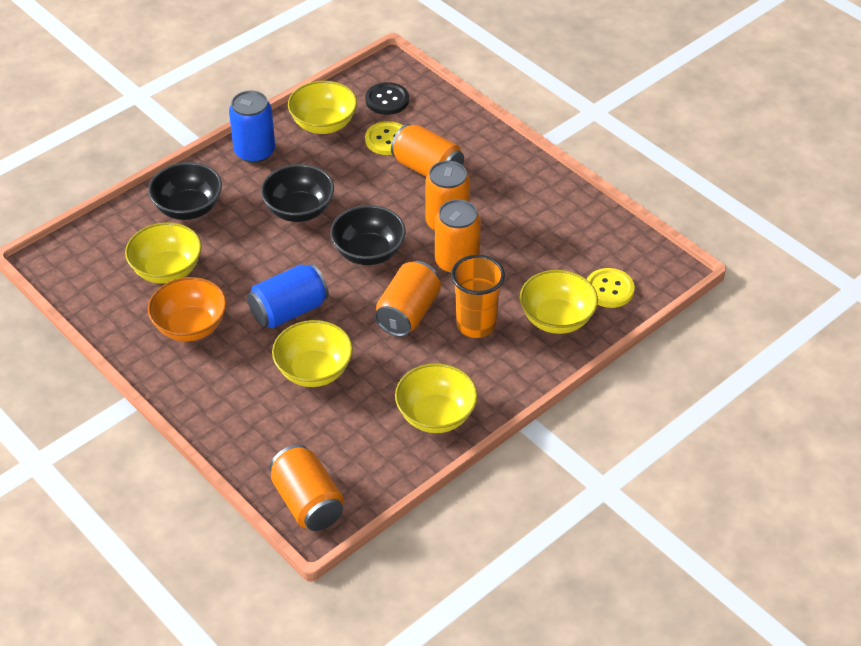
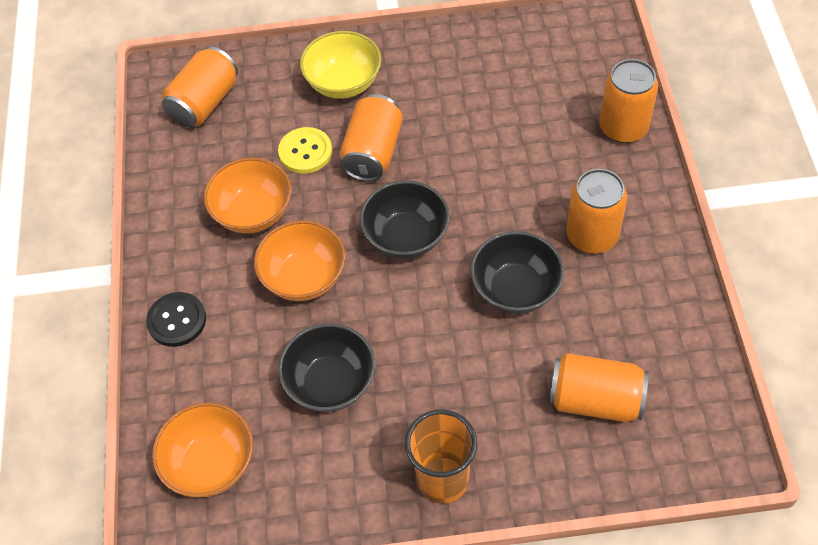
blue can: [229,90,275,163] [247,264,329,328] = 2 -> none = 0
orange bowl: [148,277,227,341] = 1 -> [152,403,253,497] [204,158,291,234] [254,220,345,301] = 3
yellow bowl: [125,222,202,284] [272,320,353,387] [288,81,357,134] [395,363,478,433] [520,270,598,334] = 5 -> [300,31,381,99] = 1
yellow button: [365,121,403,155] [587,268,635,308] = 2 -> [278,127,332,174] = 1

